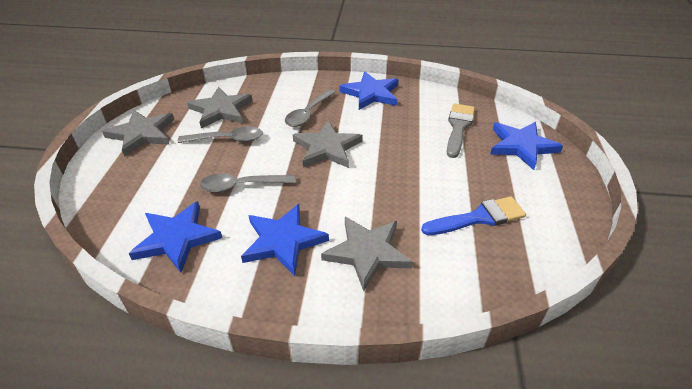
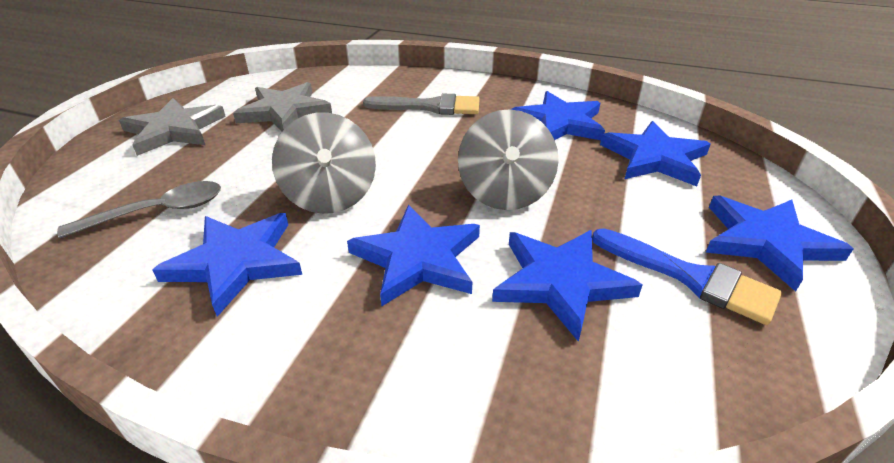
blue star: [129,201,222,273] [241,204,329,276] [339,72,399,110] [490,122,563,170] = 4 -> [152,213,302,317] [347,205,480,306] [492,230,642,342] [510,91,605,140] [600,121,711,186] [706,196,854,292] = 6
grey spinning top: none = 0 -> [272,112,376,214] [458,109,559,210] = 2
grey spoon: [177,126,263,143] [199,173,295,192] [285,89,335,127] = 3 -> [57,181,221,238] = 1
grey star: [102,110,174,157] [187,87,252,128] [293,120,363,168] [321,217,413,291] = 4 -> [119,98,226,156] [233,82,332,131] = 2

